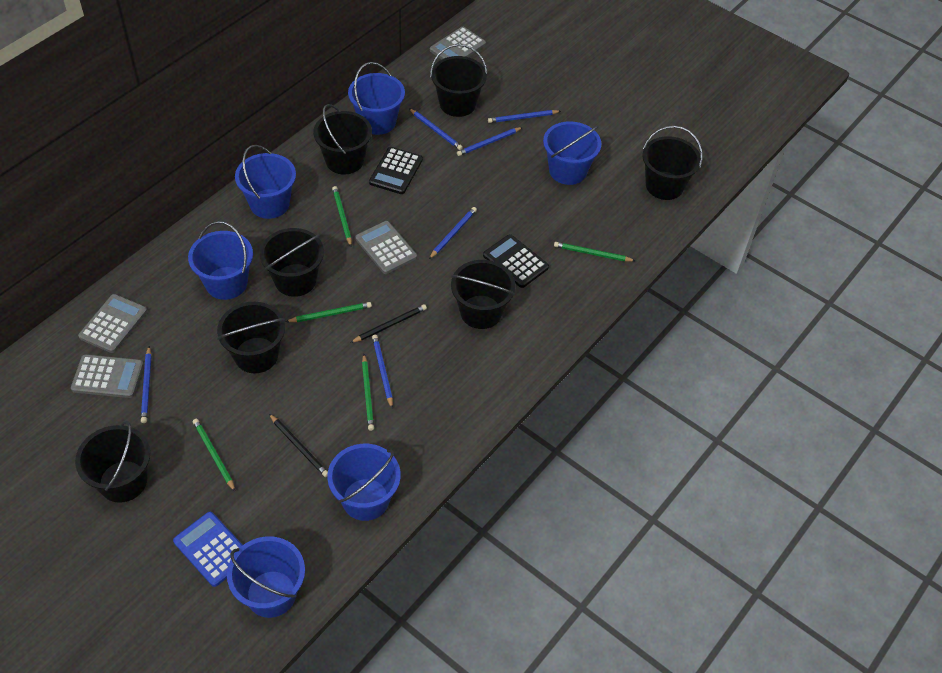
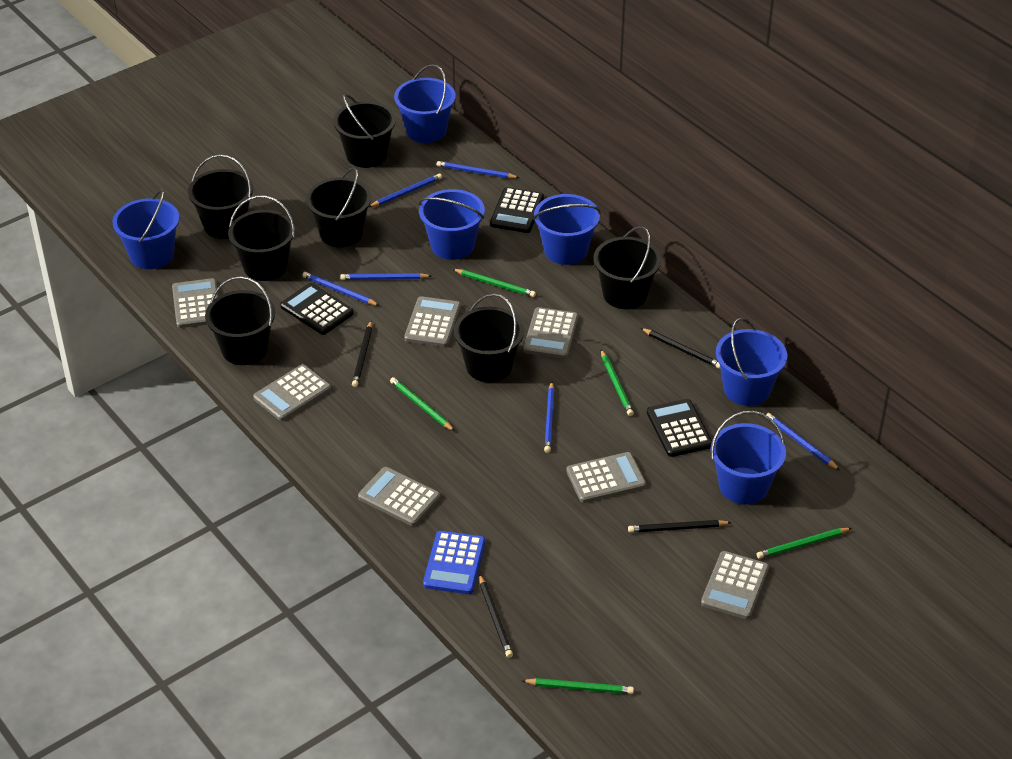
black calculator: [369,147,423,194] [483,234,549,288] = 2 -> [280,283,354,335] [490,187,544,233] [647,399,712,457] = 3
black pencil: [269,414,328,477] [350,304,427,343] = 2 -> [352,321,372,387] [479,574,513,658] [628,520,732,533] [641,328,720,369] = 4
grey calculator: [71,354,144,398] [78,294,147,353] [355,221,417,274] [430,27,486,60] = 4 -> [172,278,218,328] [253,364,331,421] [358,467,440,526] [404,296,461,347] [523,307,578,359] [566,452,646,503] [701,551,769,619] = 7

